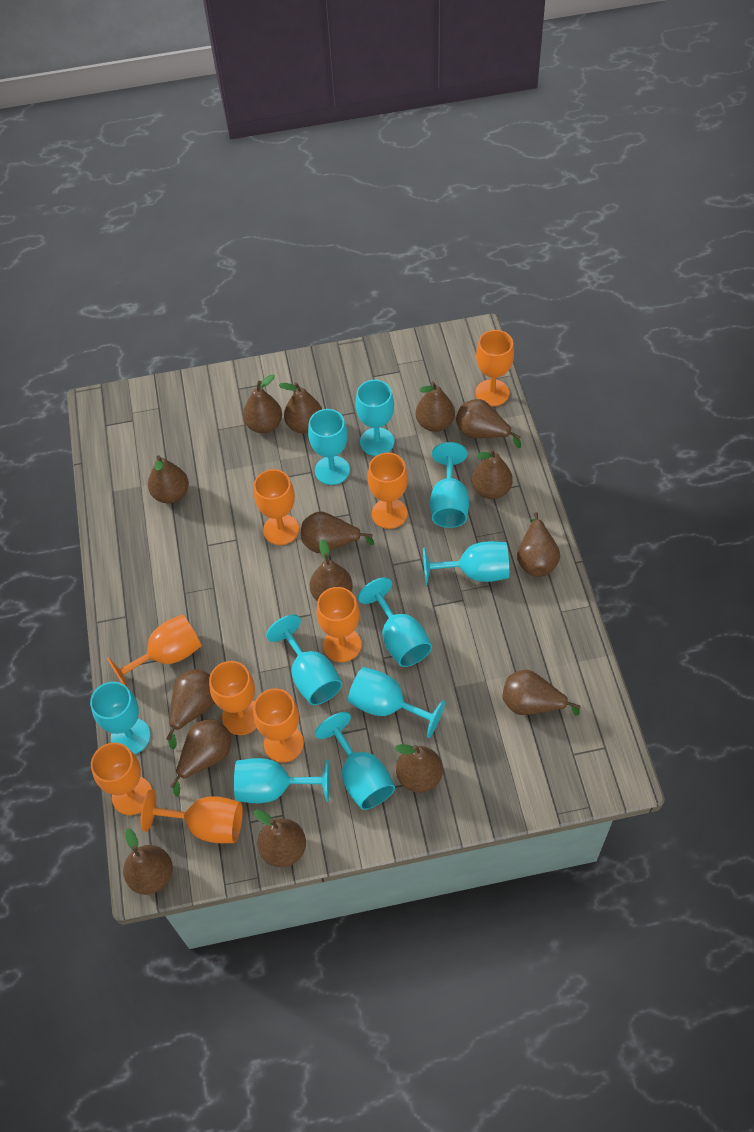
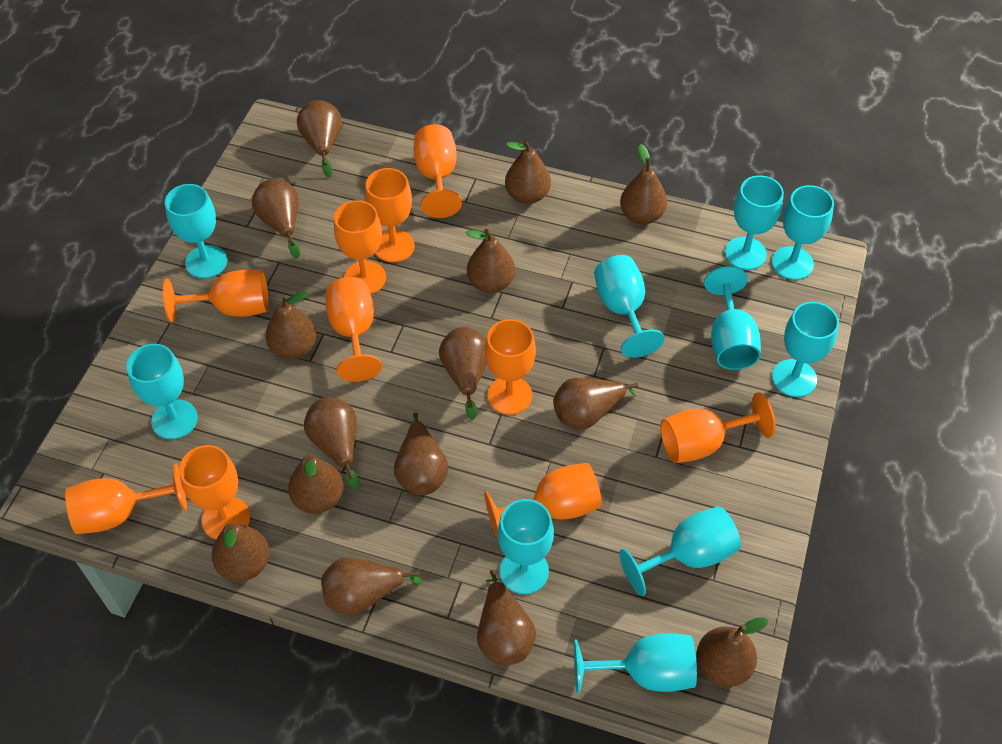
orange goblet: [91,742,152,815] [107,614,202,687] [140,789,243,843] [209,661,257,735] [253,689,304,762] [254,469,299,545] [316,587,361,662] [368,453,408,529] [475,330,514,407] = 9 -> [65,463,187,534] [163,270,269,322] [179,445,250,540] [326,277,382,382] [334,200,386,294] [365,168,415,262] [413,124,462,218] [484,463,602,538] [485,319,536,415] [660,392,776,463] = 10

